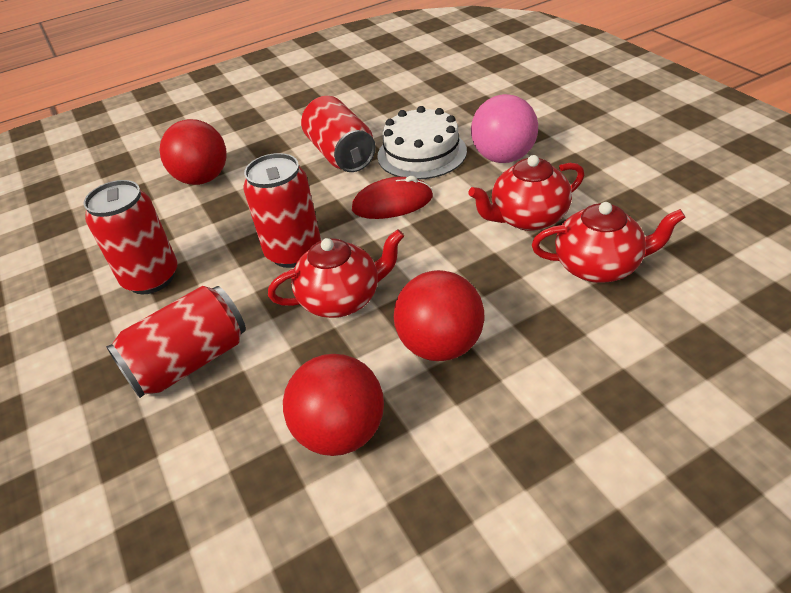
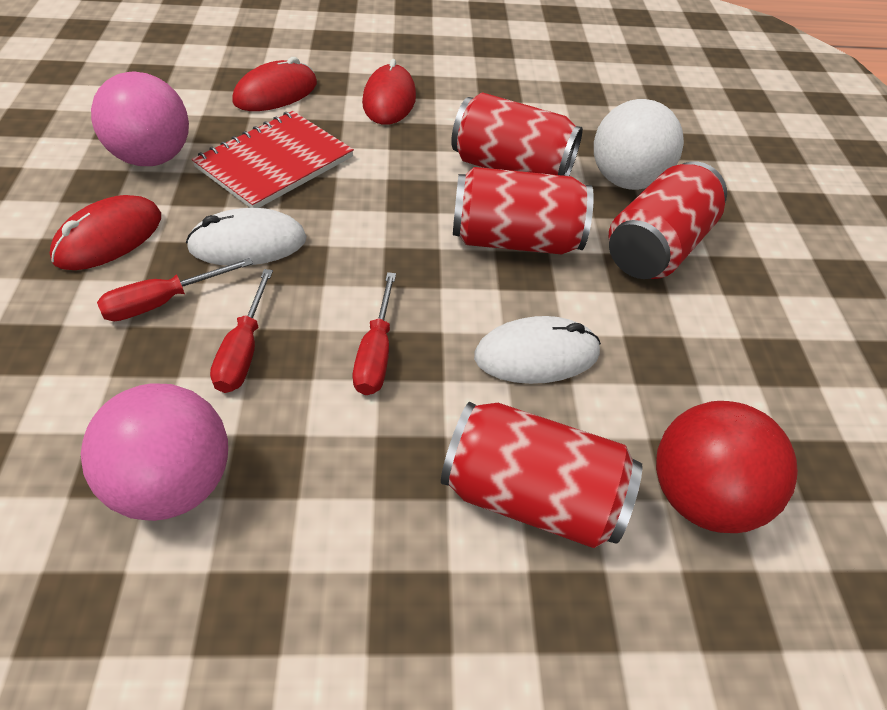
pink ball: [471,94,538,163] = 1 -> [81,383,228,521] [91,72,189,166] = 2
red ball: [159,119,227,185] [283,354,384,456] [394,270,485,361] = 3 -> [656,401,798,533] = 1
red mouse: [352,176,433,219] = 1 -> [50,195,161,270] [232,57,317,111] [362,59,416,125] = 3
red notebook: none = 0 -> [192,111,354,208] = 1
red screwdriver: none = 0 -> [97,258,253,321] [210,269,273,393] [353,272,396,395] = 3
red teapot: [268,229,404,318] [468,155,584,231] [532,202,685,283] = 3 -> none = 0
white ball: none = 0 -> [594,99,684,190] = 1
white cake: [377,106,467,179] = 1 -> none = 0
white mouse: none = 0 -> [186,208,307,266] [474,316,601,384] = 2

